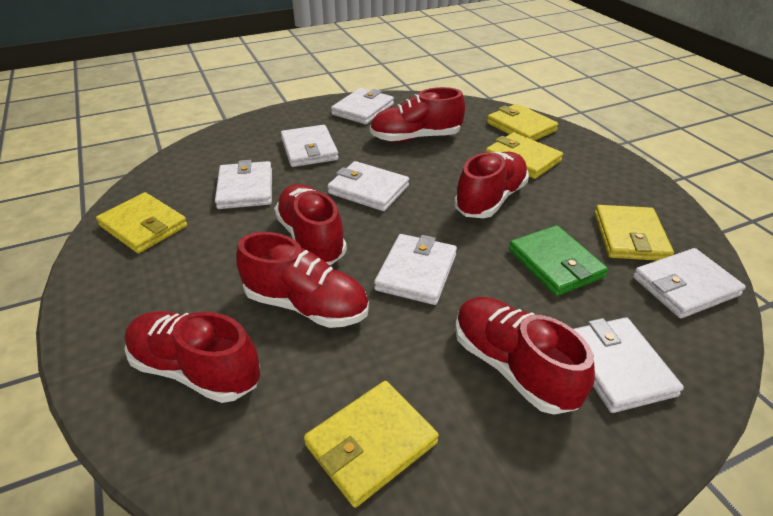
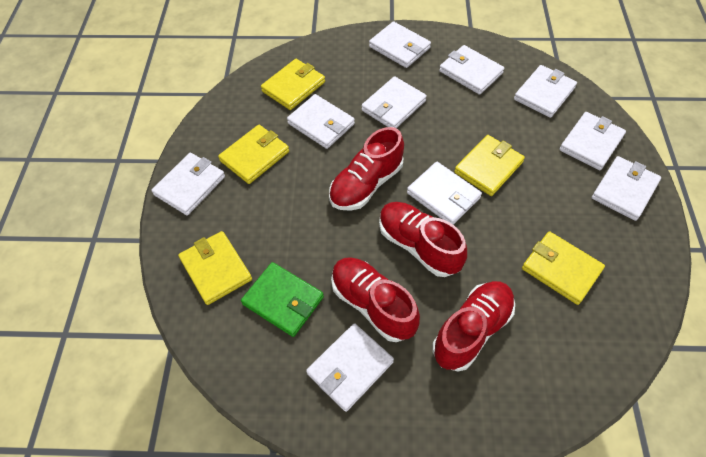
red shoe: [124,311,260,403] [236,232,369,328] [274,184,347,265] [370,87,465,142] [454,152,529,218] [455,297,595,415] = 6 -> [329,127,404,211] [331,257,420,342] [379,202,467,277] [433,281,515,371] = 4
white wallet: [215,160,272,209] [281,125,339,167] [327,161,409,211] [331,88,394,124] [374,234,457,305] [574,317,684,413] [633,248,746,318] = 7 -> [151,153,225,215] [287,94,355,149] [306,323,394,412] [361,76,427,128] [369,21,431,68] [407,162,482,225] [439,45,504,95] [514,65,577,118] [559,112,626,170] [592,156,661,221] = 10

